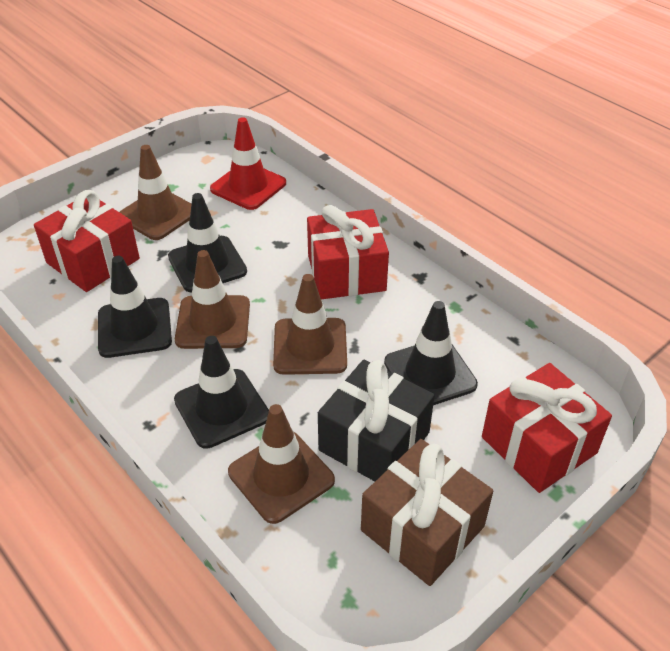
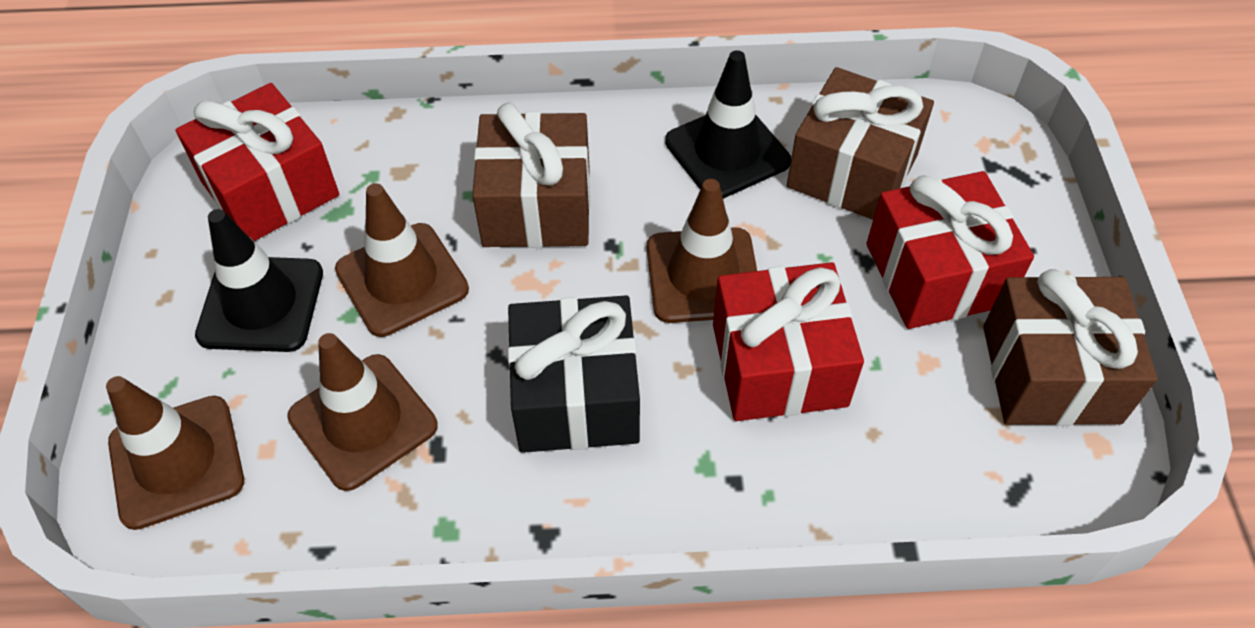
black traffic cone: [98,256,172,358] [168,193,247,292] [174,336,269,449] [384,301,478,405] = 4 -> [195,209,323,352] [665,50,791,199] = 2
brown gift: [361,439,493,586] = 1 -> [472,103,590,248] [787,67,934,220] [983,269,1157,426] = 3
red traffic cone: [210,117,286,210] = 1 -> none = 0

